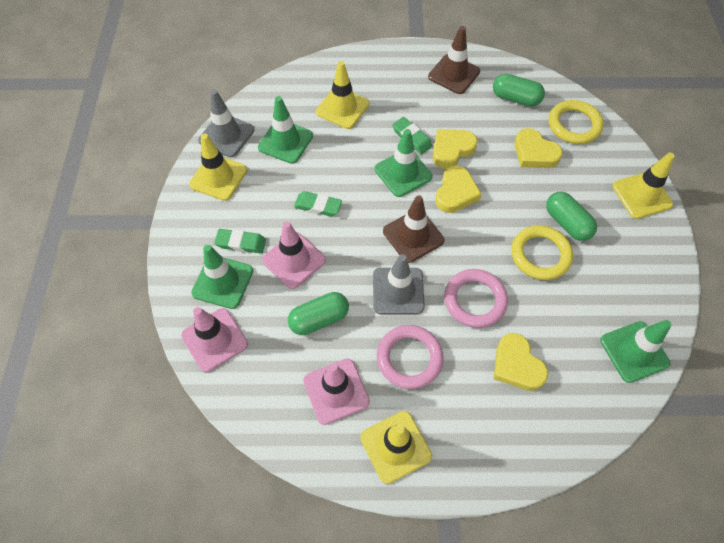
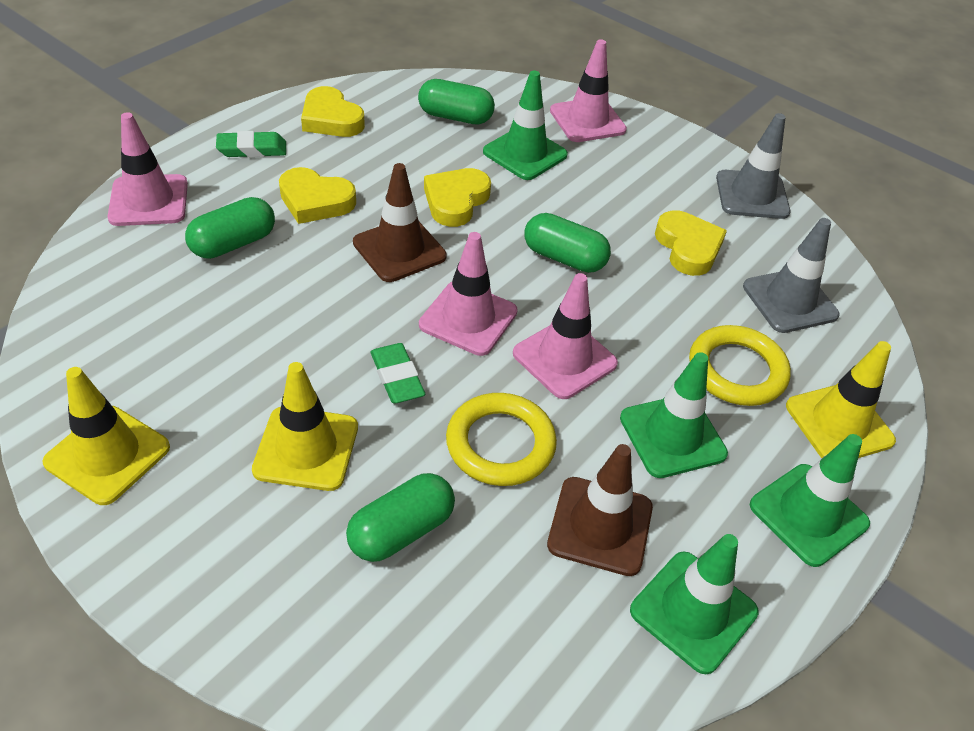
green capsule: [288,292,349,335] [493,74,545,106] [546,192,597,241] = 3 -> [185,197,275,259] [346,473,455,562] [418,79,495,125] [525,213,611,273] = 4
green eraser: [214,229,266,254] [294,191,342,216] [392,117,432,155] = 3 -> [216,131,286,158] [370,343,425,404] = 2
pink ring: [377,325,444,389] [444,269,508,328] = 2 -> none = 0
pink traffic cone: [181,307,248,372] [262,221,326,289] [303,359,370,425] = 3 -> [108,112,188,226] [419,232,518,356] [513,273,618,399] [550,39,627,142] = 4
yellow traffic cone: [189,134,247,201] [316,61,370,129] [360,411,432,484] [612,153,675,219] = 4 -> [43,367,170,505] [252,362,358,491] [786,341,896,458] = 3

